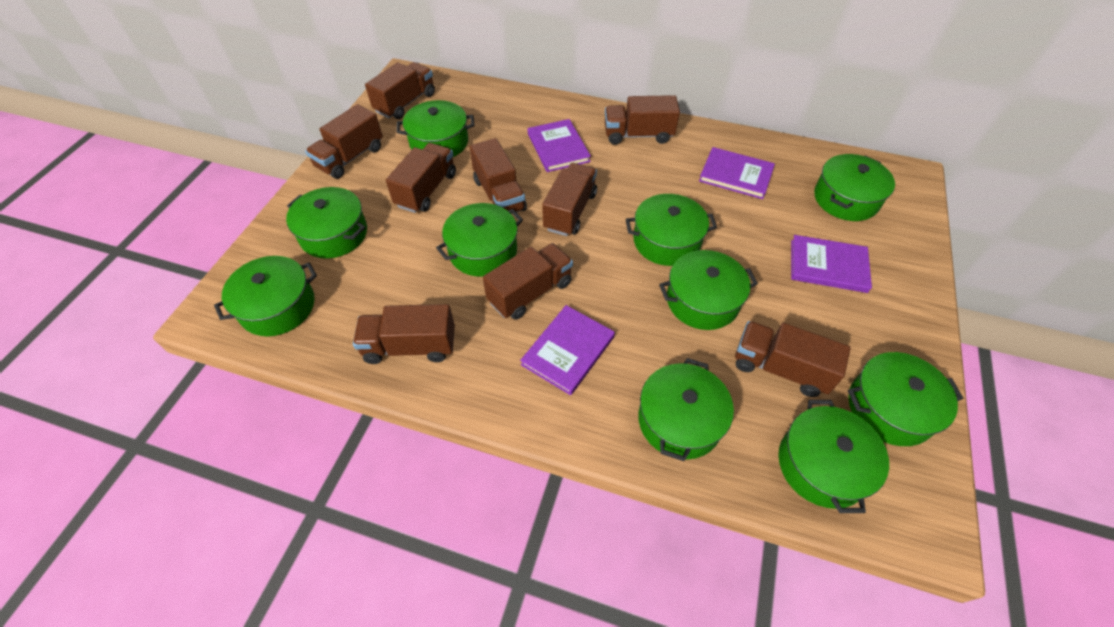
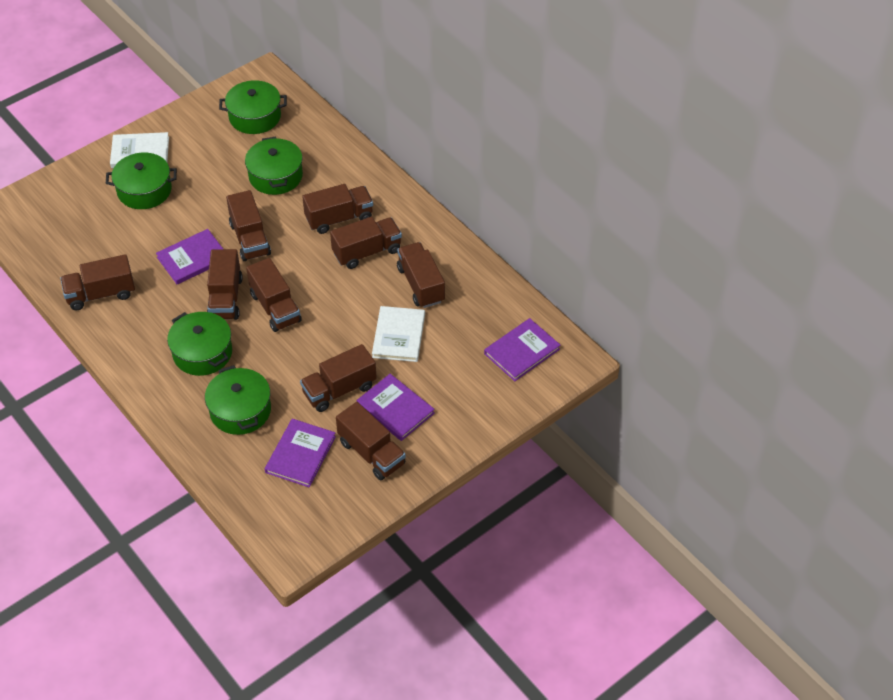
green pot: [214,256,317,337] [286,187,367,259] [396,100,475,157] [436,203,523,277] [626,194,717,266] [638,358,734,461] [659,250,758,330] [778,400,889,513] [814,154,895,221] [848,352,963,446] = 10 -> [106,153,177,209] [167,312,232,376] [205,365,271,435] [219,80,287,134] [245,137,303,195] = 5
white book: none = 0 -> [110,132,169,168] [372,306,425,362] = 2

